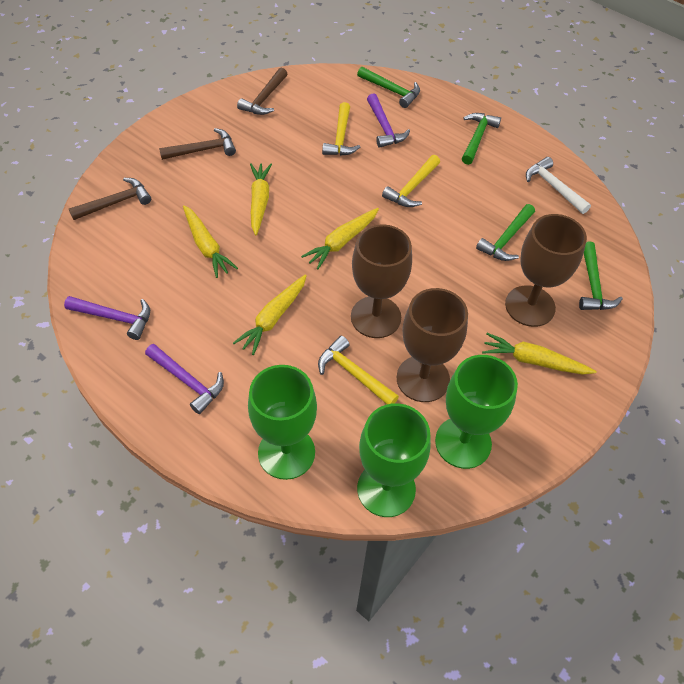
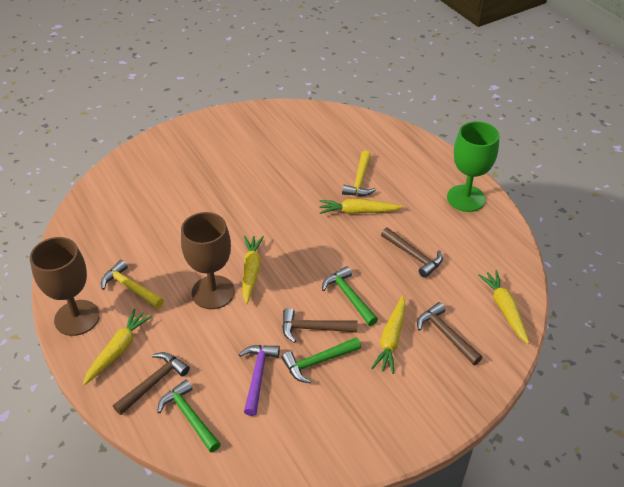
brown goblet: [351,224,412,338] [397,288,468,402] [505,214,587,327] = 3 -> [30,237,100,336] [181,212,235,309] = 2
brown hammer: [69,178,151,220] [159,128,236,160] [237,68,287,115] = 3 -> [113,352,190,415] [282,308,357,343] [381,228,443,278] [417,302,482,365] = 4
green goblet: [248,365,317,480] [357,403,431,517] [435,355,518,469] = 3 -> [447,121,499,212] = 1
green hammer: [357,67,420,108] [462,113,501,165] [476,204,535,261] [579,242,623,310] = 4 -> [157,380,221,452] [281,337,361,384] [322,266,378,326] = 3
purple hammer: [64,296,150,340] [145,344,224,414] [367,93,410,148] = 3 -> [239,345,280,416] = 1
white hammer: [526,157,591,214] = 1 -> none = 0
yellow hammer: [318,336,399,404] [322,102,360,156] [382,155,440,207] = 3 -> [101,260,164,308] [342,151,376,196] = 2

